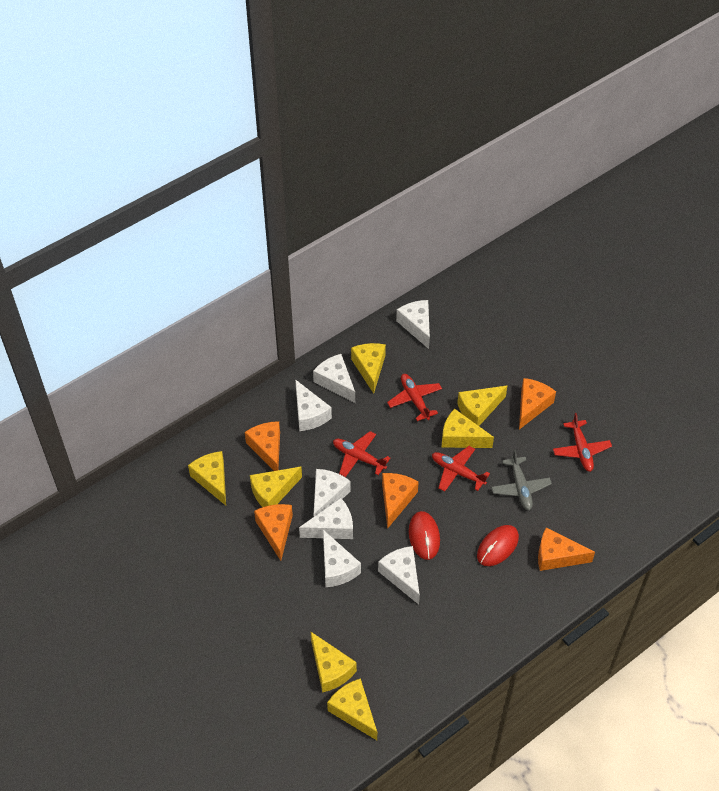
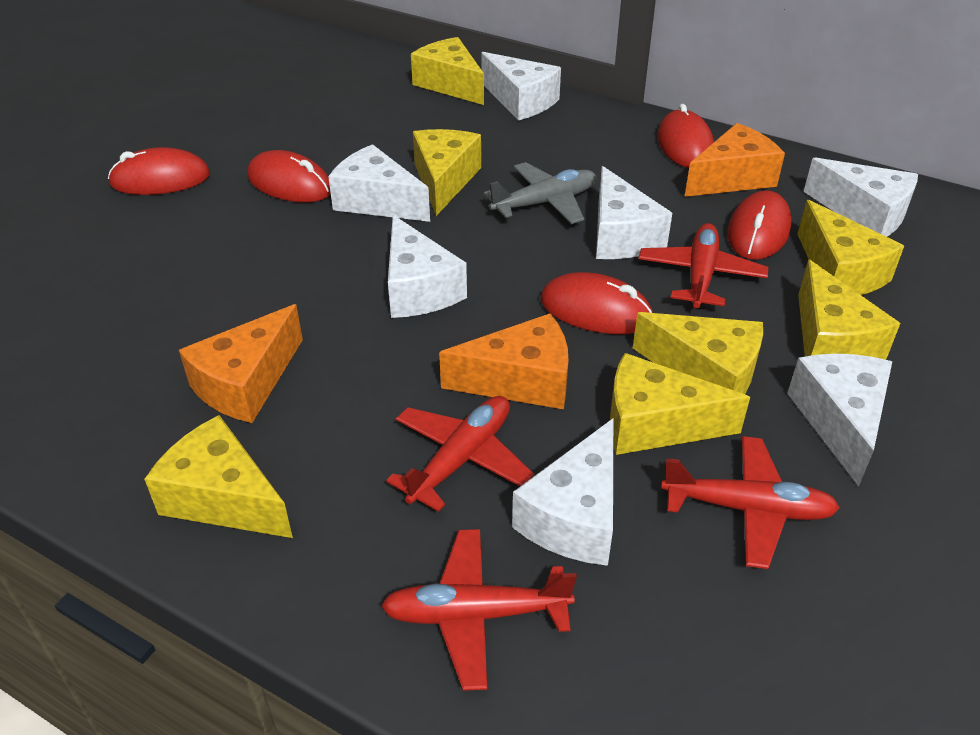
orange cheese: [245,421,280,471] [254,504,293,561] [382,473,419,529] [519,378,556,430] [538,527,595,571] = 5 -> [179,304,303,423] [439,313,569,409] [684,123,785,197] = 3
red mouse: [409,511,440,560] [477,525,519,566] = 2 -> [108,147,210,195] [247,150,331,202] [540,272,653,334] [657,104,714,168] [728,190,792,260] = 5

